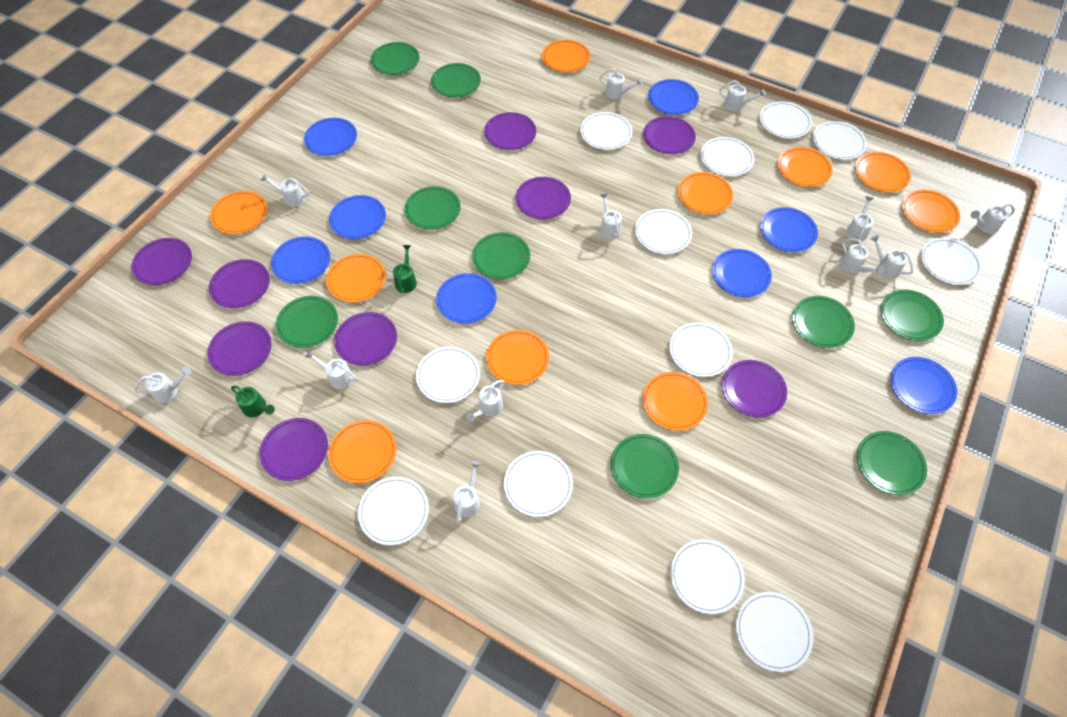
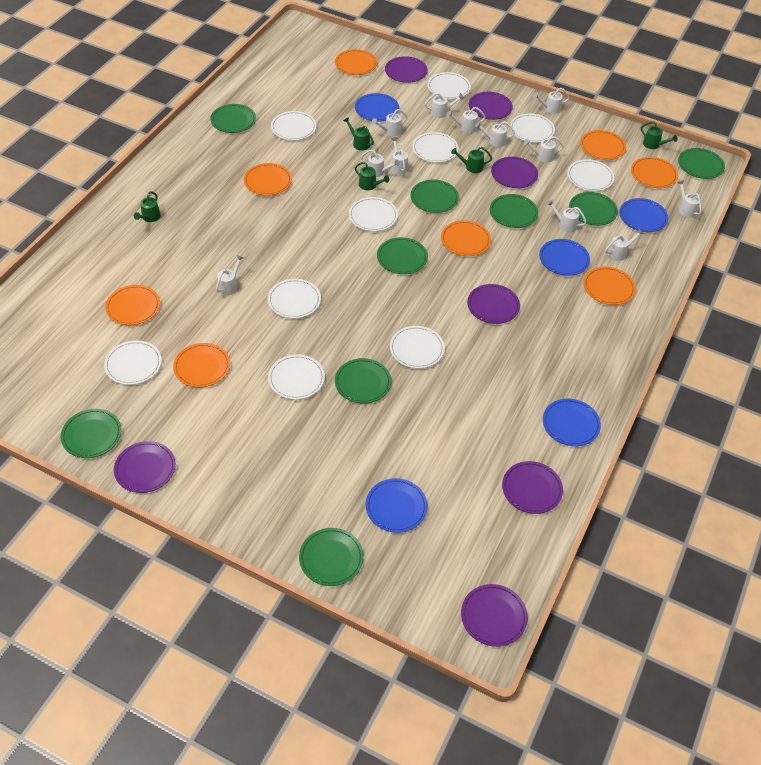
blue plate: [271,236,330,284] [304,118,357,156] [329,195,386,239] [436,273,497,323] [648,79,699,115] [712,249,772,297] [760,207,818,252] [890,357,957,414] = 8 -> [355,93,399,122] [366,478,428,533] [539,239,590,276] [543,399,601,446] [619,198,668,232] = 5
green watering can: [231,386,275,417] [393,245,417,293] = 2 -> [134,191,161,222] [343,117,374,151] [355,162,389,191] [451,147,492,173] [641,121,678,149] = 5
orange plate: [210,191,267,234] [326,254,386,302] [328,420,396,483] [486,330,549,385] [542,40,591,72] [642,372,708,431] [678,172,733,214] [778,147,832,187] [855,152,911,192] [902,190,960,233] = 10 -> [105,285,160,325] [173,343,230,387] [244,163,292,196] [335,49,377,75] [441,220,491,256] [580,130,626,160] [583,267,636,305] [631,157,678,188] = 8
purple plate: [132,238,192,285] [207,321,272,376] [209,259,270,308] [259,418,328,481] [335,312,397,366] [484,112,536,150] [516,177,571,219] [643,116,696,154] [722,360,787,418] = 9 -> [114,441,176,493] [385,56,428,83] [461,584,528,647] [467,284,520,324] [468,92,513,120] [491,157,538,188] [502,461,563,514] = 7
white plate: [358,477,429,545] [416,347,480,403] [504,451,573,517] [580,112,632,150] [635,209,692,254] [669,323,733,377] [670,539,745,614] [701,137,754,176] [736,592,813,672] [760,101,812,139] [813,121,867,160] [921,238,982,285] = 12 -> [104,340,162,385] [268,279,321,319] [268,354,325,400] [271,111,317,140] [349,197,398,231] [390,326,445,369] [412,132,458,163] [427,72,471,99] [510,113,555,143] [567,159,614,191] = 10

